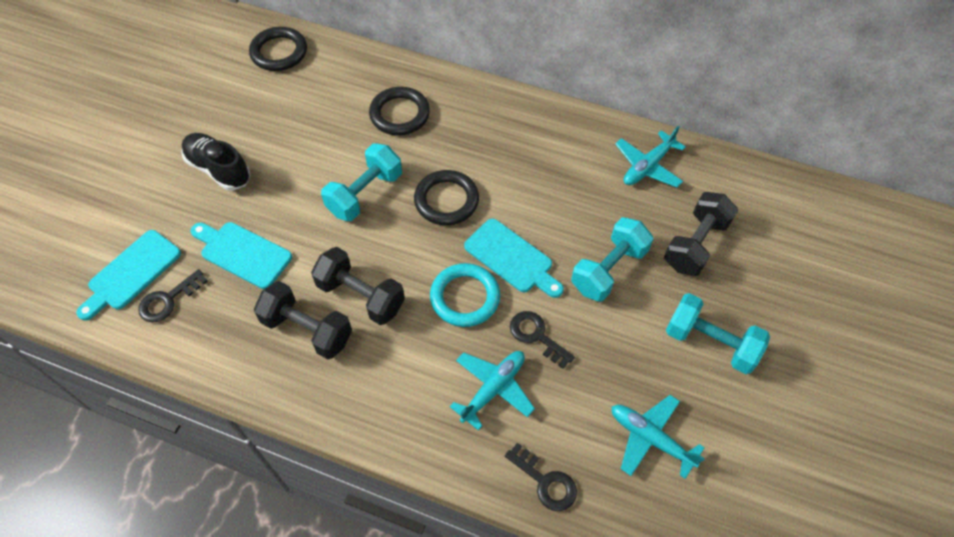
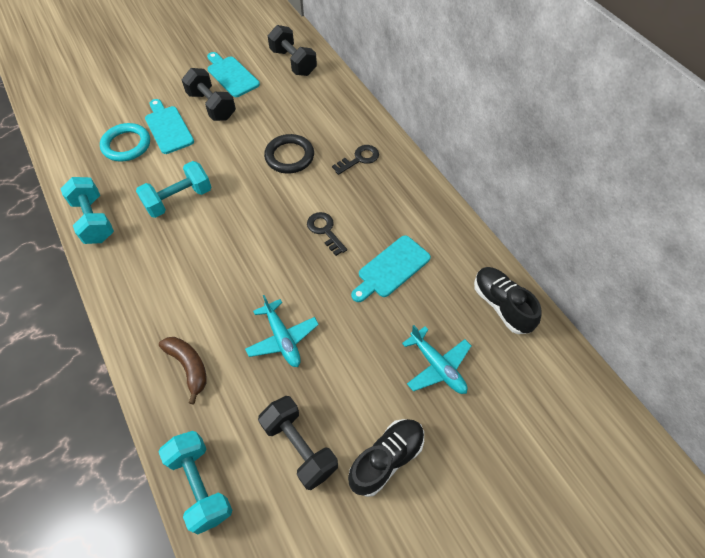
black key: [138,269,208,322] [505,443,577,511] [510,311,575,369] = 3 -> [307,212,347,256] [332,145,379,175] = 2
black ring: [249,27,307,71] [369,87,430,135] [414,170,479,225] = 3 -> [264,134,314,174] = 1
black shoe: [181,133,251,190] = 1 -> [348,419,424,497] [474,267,542,334] = 2
brown banana: none = 0 -> [159,337,207,404] = 1
turquoise plane: [450,351,535,430] [612,395,705,479] [615,126,686,188] = 3 -> [245,295,319,367] [402,325,471,394] = 2

